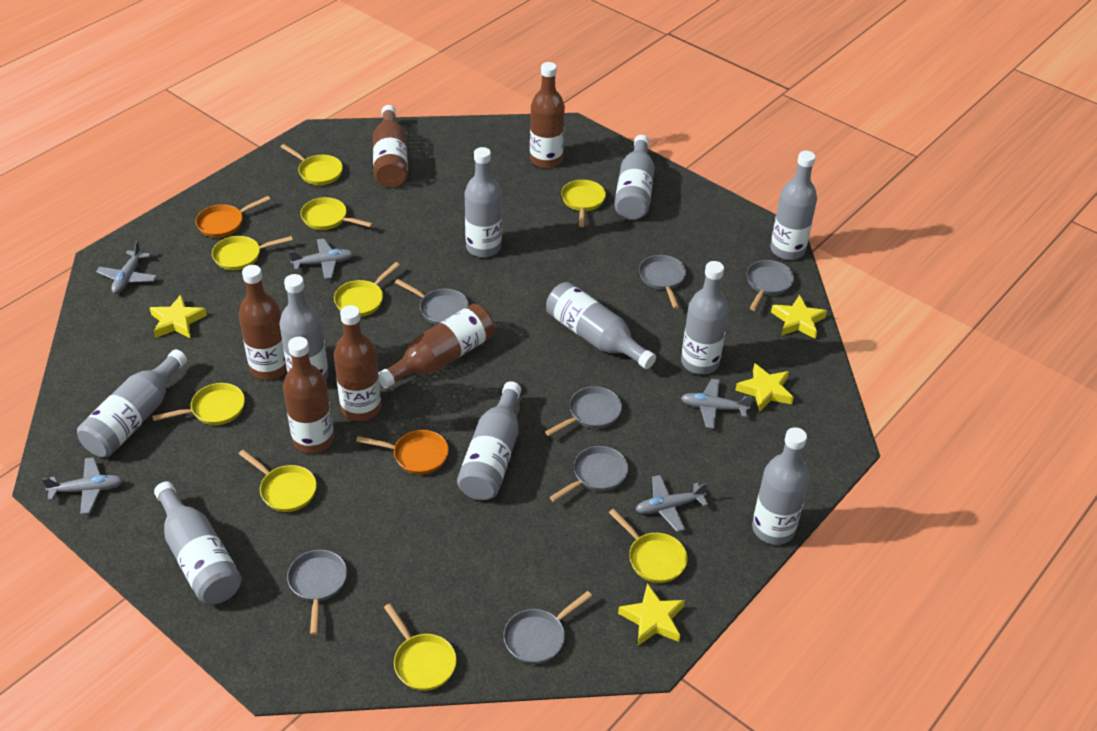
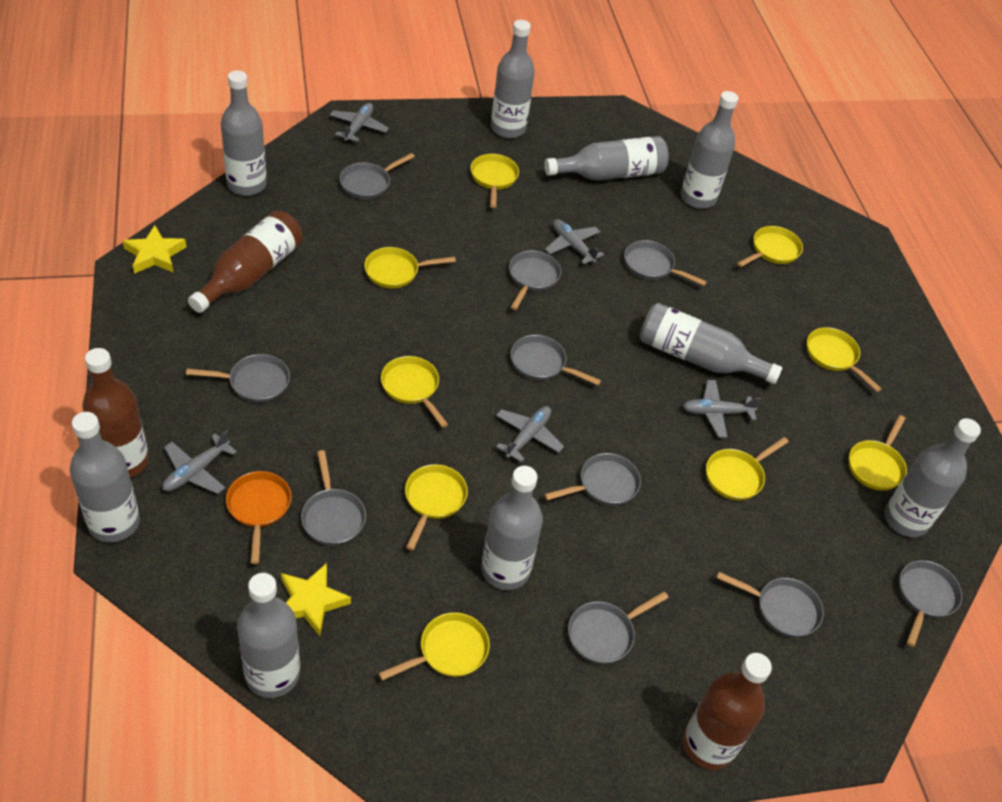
brown bottle: [239,265,287,380] [283,337,334,453] [334,305,381,421] [373,105,408,188] [378,304,494,388] [530,62,565,168] = 6 -> [82,348,149,477] [188,211,303,313] [683,653,772,770] = 3
grey bottle: [77,349,187,457] [154,481,242,604] [279,274,328,380] [457,381,521,500] [465,147,502,257] [546,282,656,369] [614,135,655,220] [681,261,729,374] [752,427,809,545] [770,151,817,260] = 10 -> [70,412,140,543] [221,70,267,196] [237,573,300,698] [481,466,543,590] [491,20,535,138] [544,136,669,181] [640,303,782,384] [681,91,739,209] [884,418,981,537] = 9
grey pan: [287,550,347,635] [395,279,469,325] [503,591,592,664] [545,386,622,436] [550,446,628,502] [639,255,686,309] [746,260,794,311] = 7 -> [186,354,290,403] [301,450,366,546] [339,153,415,199] [509,250,561,310] [510,335,601,385] [544,453,641,506] [568,591,669,664] [624,240,707,286] [717,572,824,637] [899,560,962,647] = 10
orange pan: [196,196,270,238] [356,430,449,475] = 2 -> [226,471,291,564] = 1
yellow star: [150,295,207,338] [618,583,685,646] [735,363,794,412] [771,295,827,339] = 4 -> [123,225,186,274] [281,563,351,636] = 2

